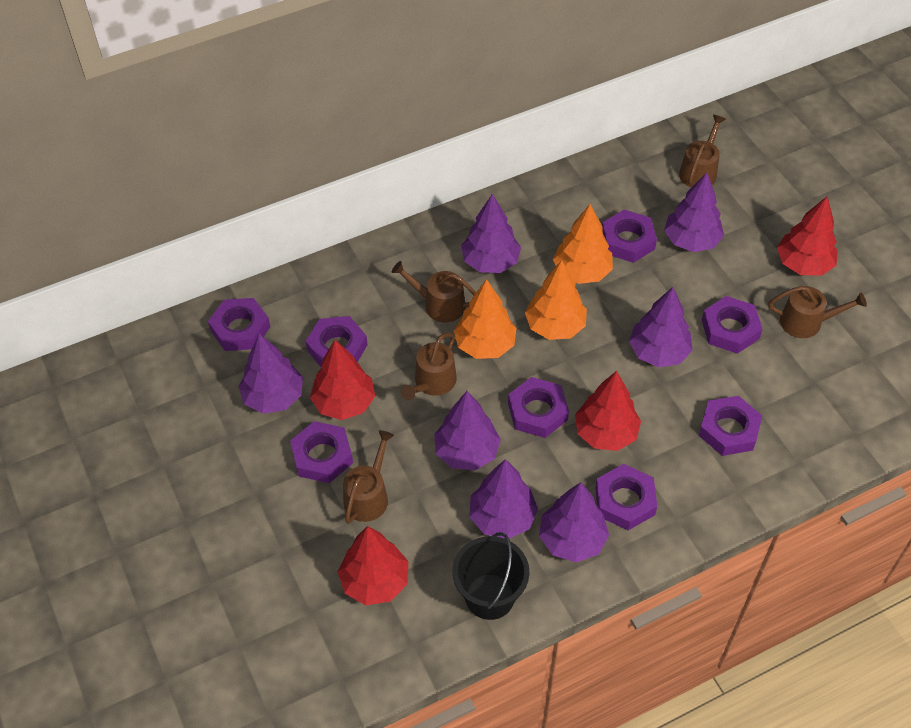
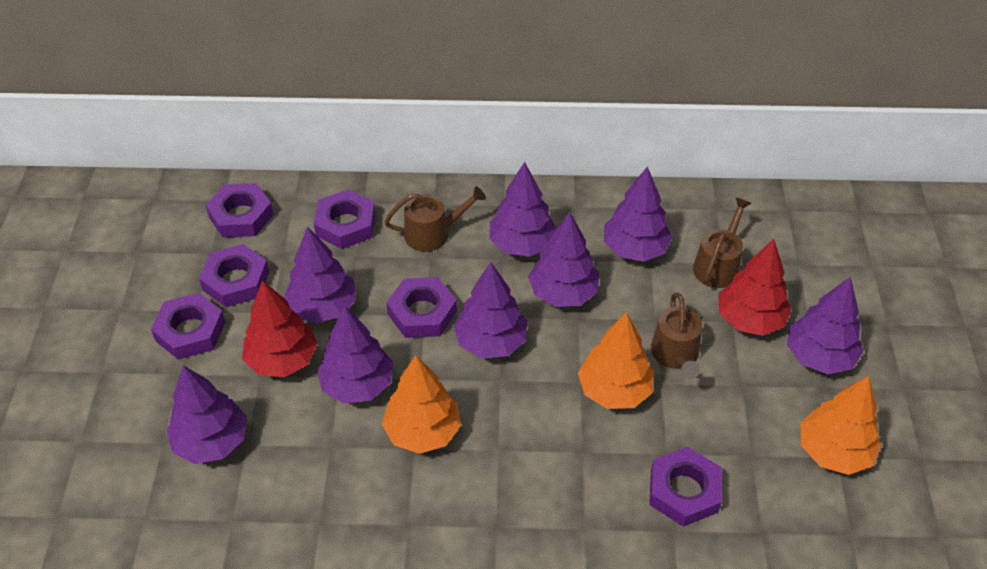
black bucket: [452,532,529,620] = 1 -> none = 0
brown watering can: [343,430,394,524] [392,261,476,323] [401,333,457,400] [679,115,726,187] [768,286,867,338] = 5 -> [384,186,486,252] [651,293,702,379] [693,198,751,288] = 3
purple nut: [208,298,270,351] [290,421,353,483] [306,316,367,367] [508,377,569,438] [595,464,657,530] [602,210,657,263] [699,396,762,456] [702,296,763,354] = 8 -> [151,293,225,360] [199,244,269,307] [205,183,274,238] [314,189,376,249] [386,277,457,338] [649,447,722,527] = 6
purple tree: [238,333,303,414] [434,391,501,470] [461,194,521,273] [469,459,538,539] [539,482,609,562] [629,287,693,367] [664,172,724,252] = 7 -> [167,365,247,464] [284,226,356,323] [317,306,393,403] [453,262,527,358] [490,162,557,257] [528,212,599,307] [604,166,673,262] [787,277,863,374] = 8
red tree: [310,340,375,420] [338,526,408,605] [575,371,641,451] [777,197,838,276] = 4 -> [242,280,318,377] [718,239,792,336] = 2

